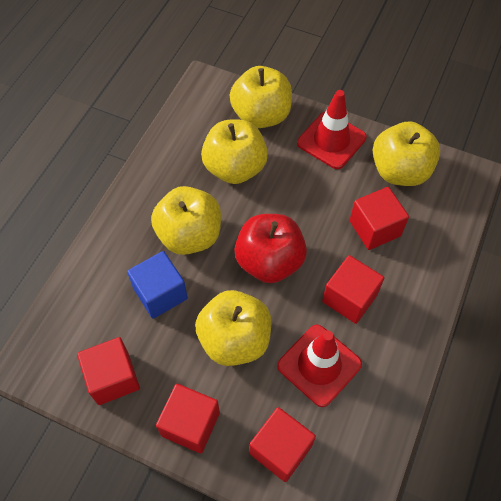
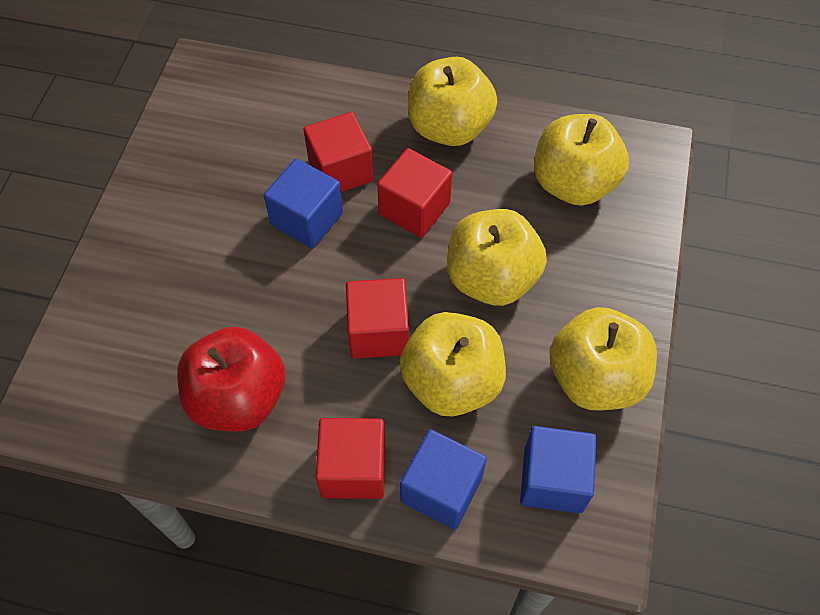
blue cube: [127,251,188,319] = 1 -> [264,158,343,248] [400,429,487,530] [520,426,597,513] = 3
red cube: [77,337,140,405] [156,384,220,453] [249,407,316,482] [322,255,384,324] [350,187,409,250] = 5 -> [304,112,374,192] [316,418,385,499] [346,278,409,359] [377,148,452,238] = 4
red traffic cone: [277,324,362,407] [297,90,367,169] = 2 -> none = 0

